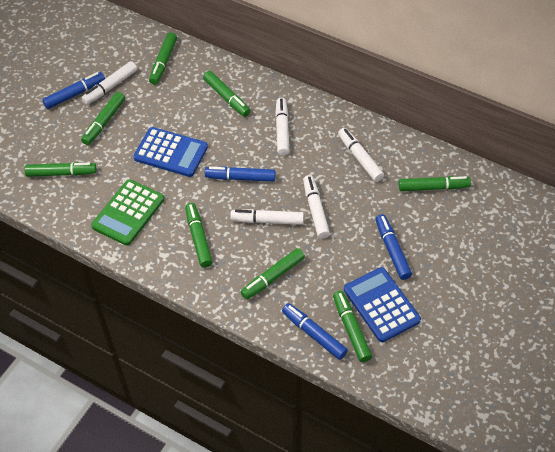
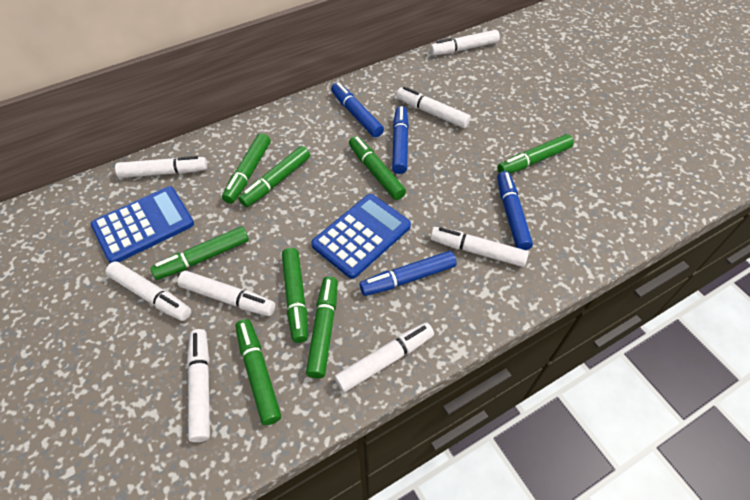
green calculator: [91,179,164,246] = 1 -> none = 0
white marker: [81,61,137,105] [230,209,304,225] [275,98,289,156] [303,175,330,239] [338,128,384,182] = 5 -> [105,261,191,321] [115,156,207,178] [177,271,275,316] [187,329,210,442] [334,322,434,392] [396,87,471,128] [430,30,500,55] [430,227,529,267] = 8

